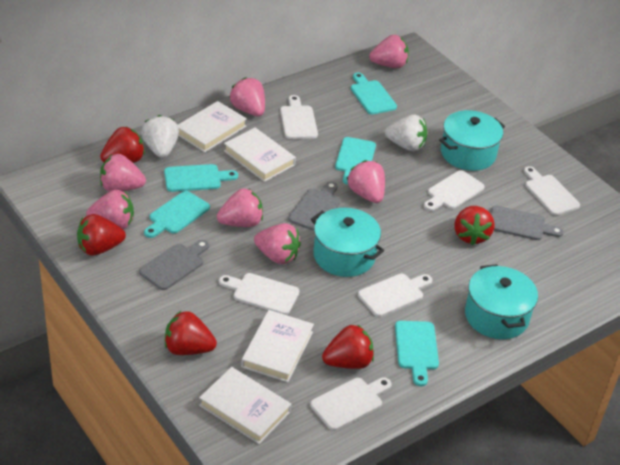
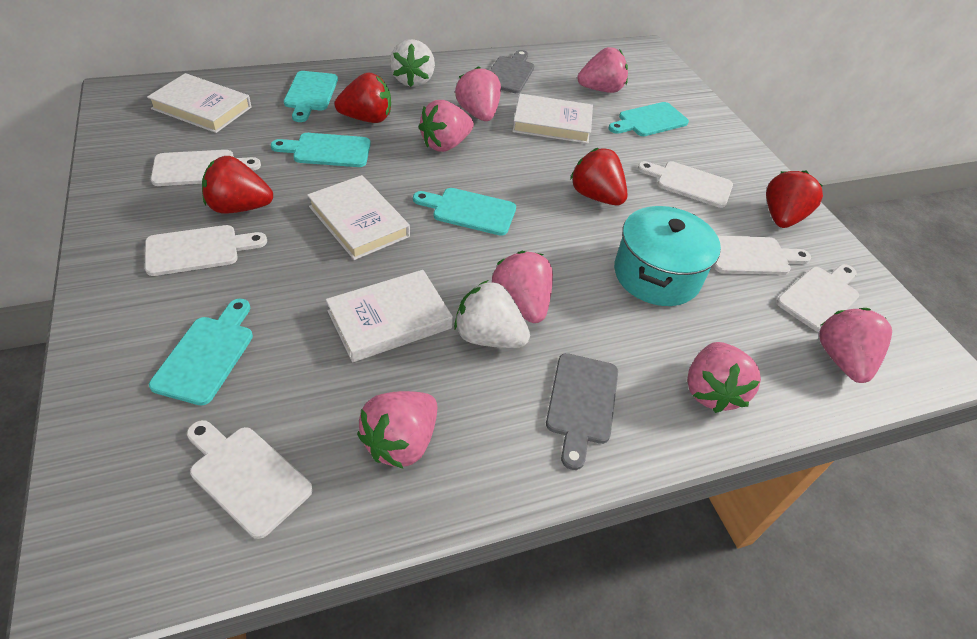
grey cutting board: [139,240,209,290] [288,182,340,231] [491,206,563,240] = 3 -> [490,50,534,93] [546,353,618,470] = 2
red strawberry: [77,214,126,256] [100,127,145,163] [165,311,217,355] [322,324,374,369] [455,206,494,245] = 5 -> [202,156,273,214] [335,72,391,123] [570,148,628,205] [766,170,823,228] = 4
turquoise pot: [311,208,384,277] [439,110,505,171] [465,264,538,339] = 3 -> [614,206,721,306] = 1

